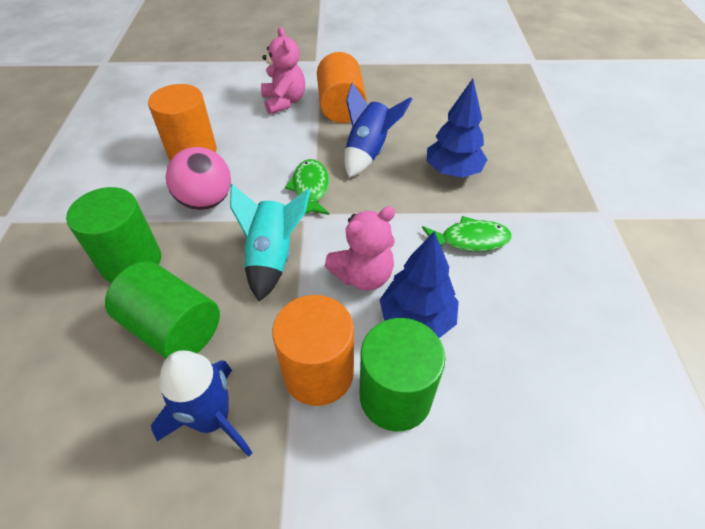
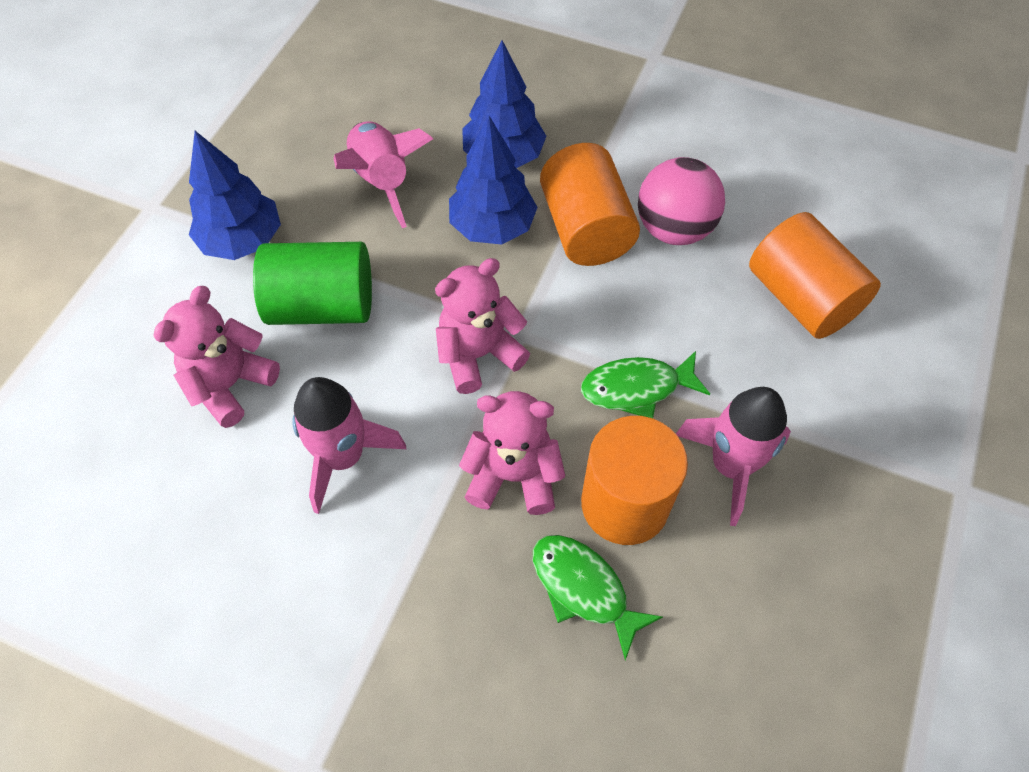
blue rocket: [151,350,252,456] [344,83,412,178] = 2 -> none = 0
blue tree: [380,231,459,338] [427,79,488,178] = 2 -> [189,131,281,260] [449,116,538,245] [462,40,547,168] = 3
green cylinder: [66,187,161,283] [105,261,220,359] [360,318,446,431] = 3 -> [253,242,372,325] = 1
pink rocket: none = 0 -> [292,377,406,514] [333,121,433,228] [676,387,791,526] = 3
pink teddy bear: [261,27,305,114] [325,206,395,291] = 2 -> [154,286,280,428] [435,258,530,394] [459,391,565,515] = 3
turquoise rocket: [230,184,311,301] = 1 -> none = 0

